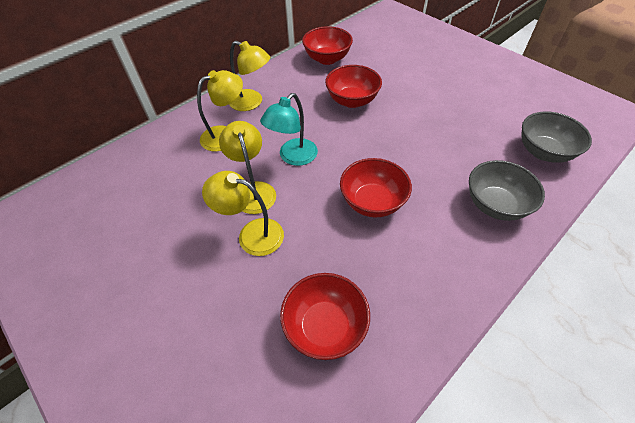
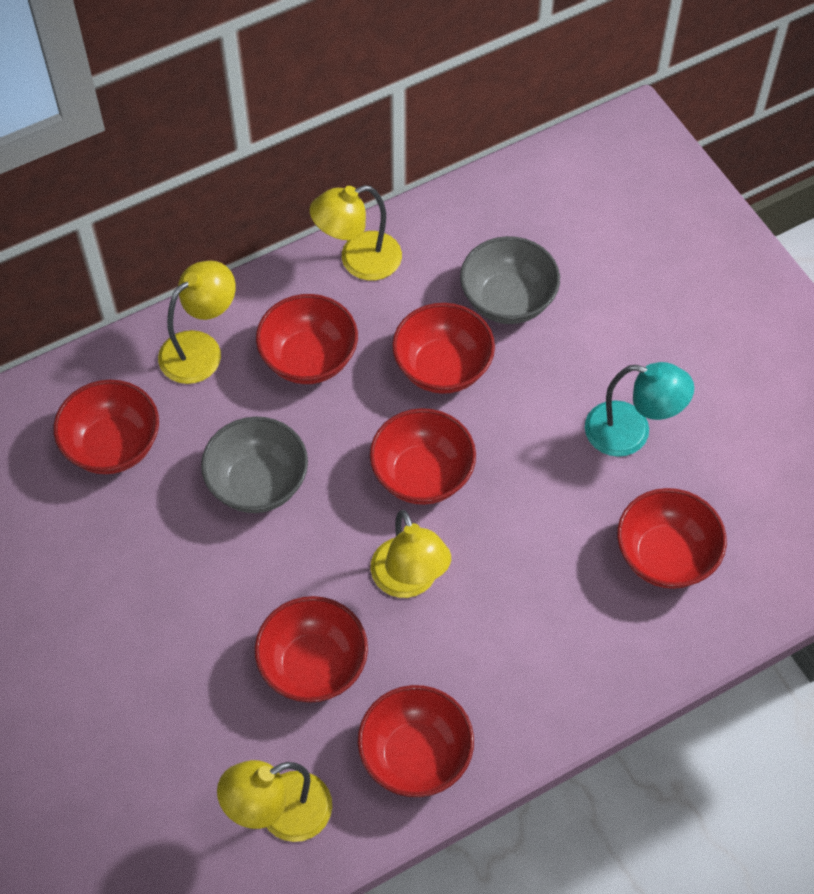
red bowl: [280,273,370,360] [302,26,353,65] [325,65,382,108] [340,158,412,217] = 4 -> [54,380,159,474] [255,596,368,703] [256,294,358,384] [358,685,474,797] [370,408,476,505] [392,303,495,394] [617,488,727,589] = 7

